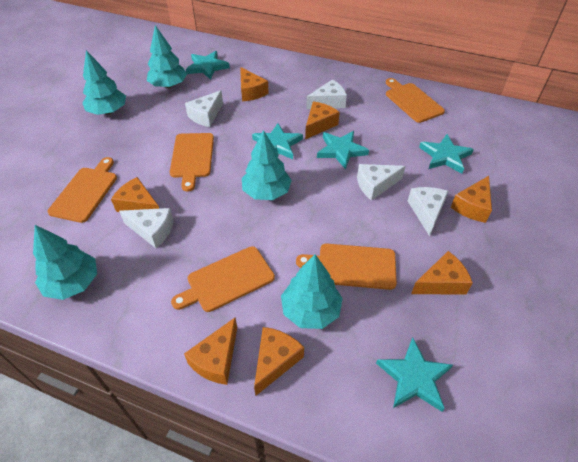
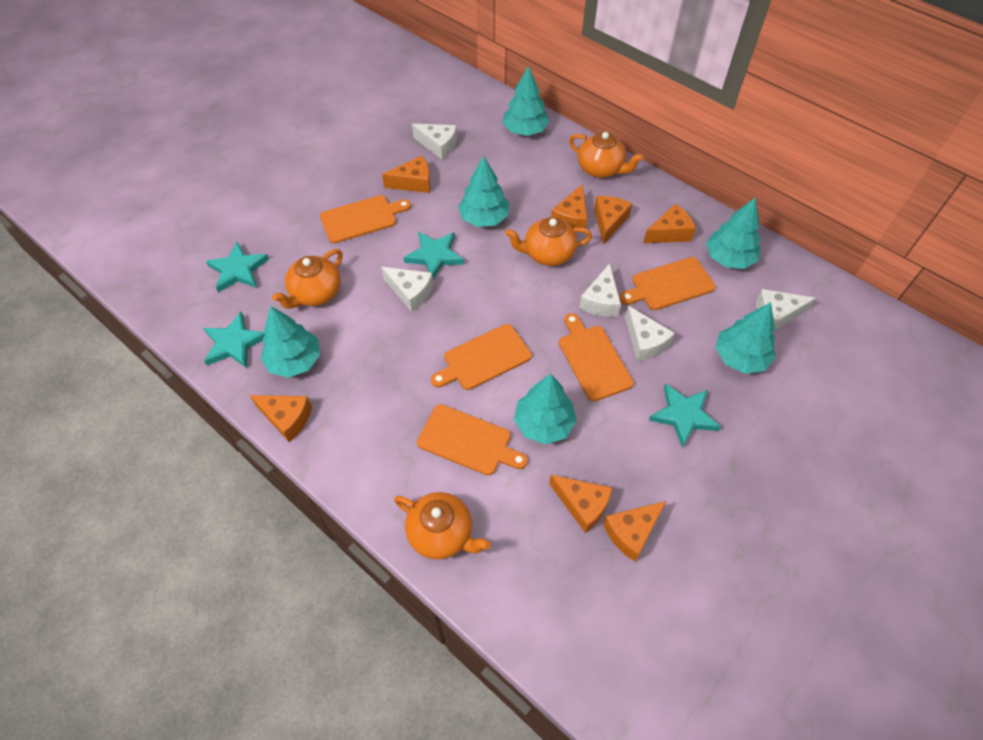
orange teapot: none = 0 -> [272,249,343,309] [394,492,491,559] [505,217,592,266] [569,132,644,178] = 4
turquoise star: [186,51,230,80] [252,123,303,159] [317,131,369,170] [376,338,453,412] [419,134,474,174] = 5 -> [203,312,266,368] [206,242,269,293] [403,231,464,279] [649,384,721,448] = 4
turquoise tree: [33,225,97,300] [83,50,126,115] [147,25,187,88] [242,130,292,200] [281,254,343,329] = 5 -> [260,306,320,378] [458,156,509,227] [503,66,549,136] [514,374,577,444] [706,198,760,269] [715,302,776,374] = 6

